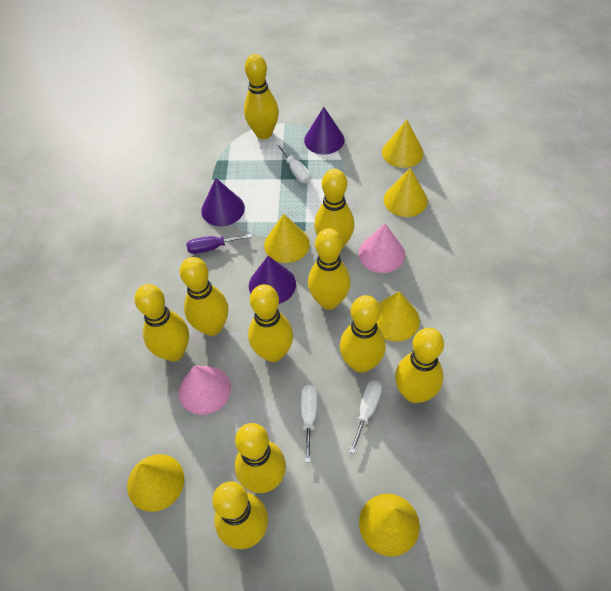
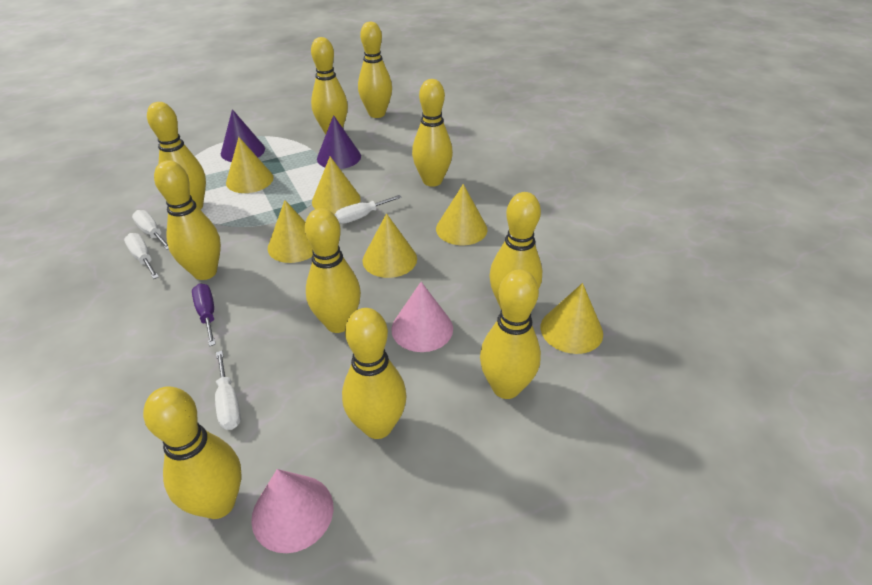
purple cone: [201,178,245,226] [249,256,296,304] [304,107,345,154] = 3 -> [221,109,265,162] [317,115,361,169] = 2
white screwdriver: [276,143,310,183] [301,385,317,462] [349,380,382,454] = 3 -> [124,233,159,279] [132,210,169,250] [215,351,241,430] [335,195,402,224] = 4

